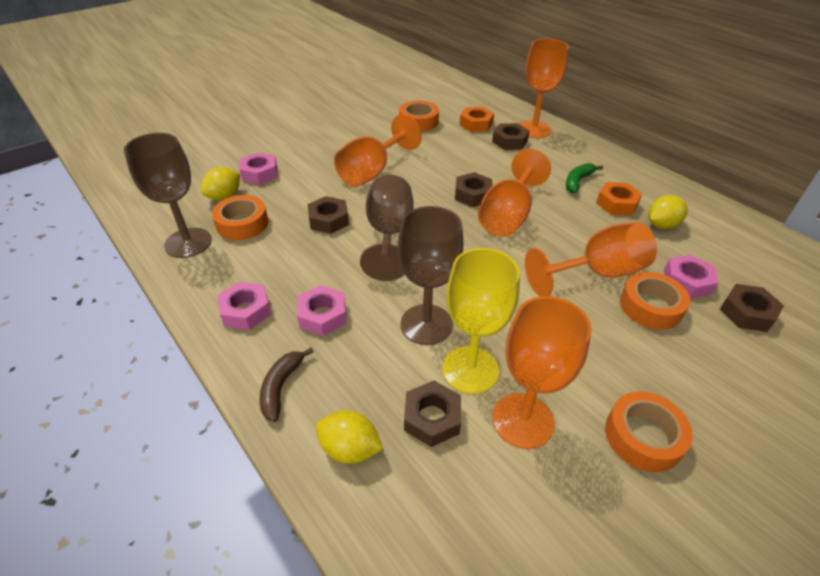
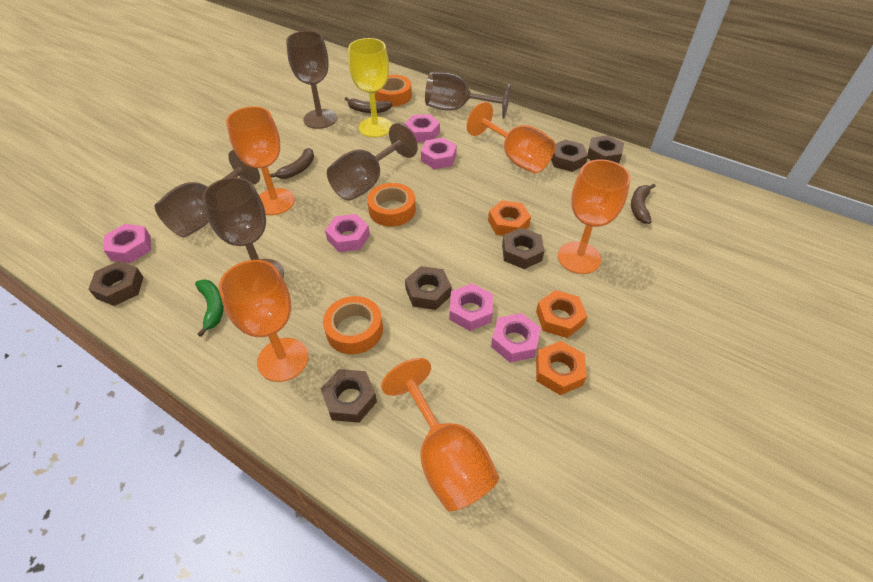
brown banana: [259,348,314,422] = 1 -> [270,148,314,179] [345,97,392,113] [631,184,656,224] = 3
brown goblet: [124,133,212,258] [360,175,413,281] [398,206,464,345] = 3 -> [155,150,260,237] [202,177,284,278] [286,31,337,129] [327,123,418,201] [425,72,511,119] = 5
brown nut: [307,196,349,234] [404,381,461,447] [455,172,492,207] [492,123,529,150] [720,284,784,332] = 5 -> [89,261,144,306] [321,369,377,423] [405,266,452,310] [502,227,544,269] [551,139,588,172] [587,135,624,164] = 6
orange nut: [459,107,494,132] [596,182,643,215] = 2 -> [488,200,531,236] [536,290,587,338] [536,341,587,395] = 3
orange tape: [212,195,268,240] [399,101,439,132] [605,391,693,472] [620,272,690,330] = 4 -> [323,296,383,354] [367,183,416,227] [375,75,412,106] = 3
pink nut: [217,282,271,330] [239,152,277,185] [297,285,346,336] [664,255,718,299] = 4 -> [104,224,151,263] [325,214,370,252] [405,114,440,142] [421,138,457,169] [449,283,493,331] [491,313,541,363] = 6
yellow lemon: [201,167,240,200] [316,410,383,464] [648,195,688,229] = 3 -> none = 0

